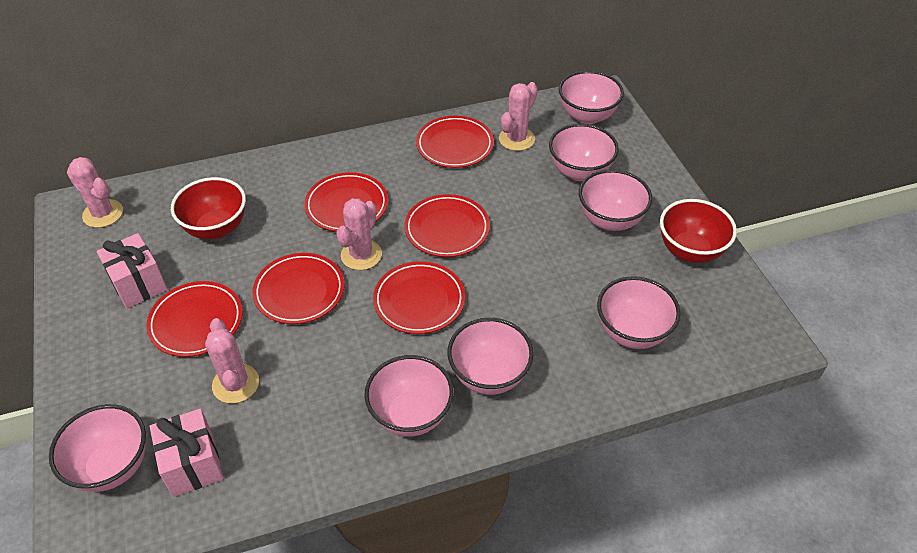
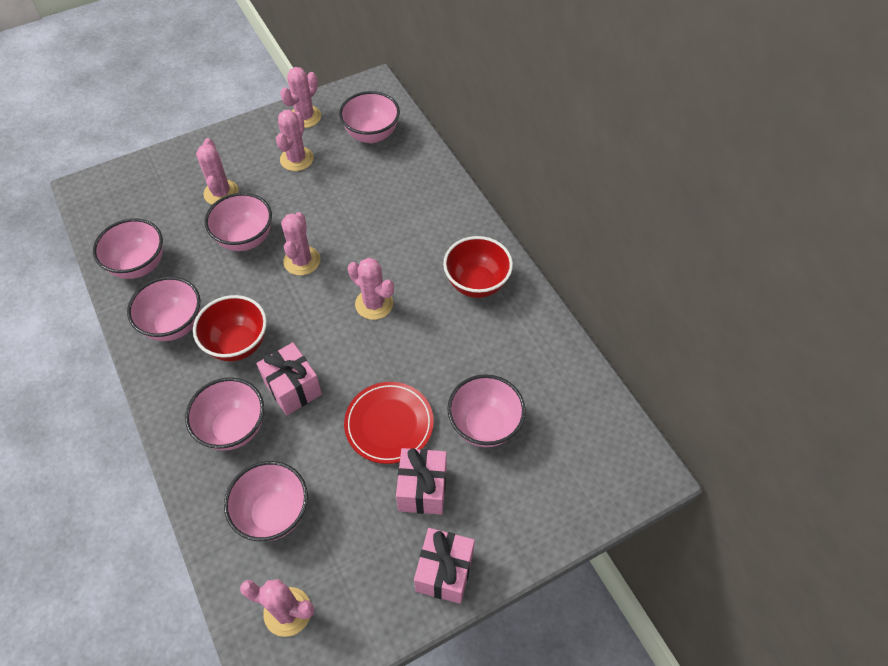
pink cactus: [67,157,123,228] [205,318,259,404] [336,198,382,270] [499,82,538,151] = 4 -> [196,138,239,205] [240,579,314,637] [276,110,314,171] [280,67,321,128] [281,212,320,276] [348,258,394,320] = 6
pink gift: [97,233,167,309] [150,409,224,497] = 2 -> [256,342,322,415] [396,448,447,515] [414,528,475,604] = 3
red plate: [146,281,243,357] [252,253,345,324] [304,172,388,232] [373,261,465,334] [404,194,490,257] [416,116,494,168] = 6 -> [344,382,434,464] = 1

